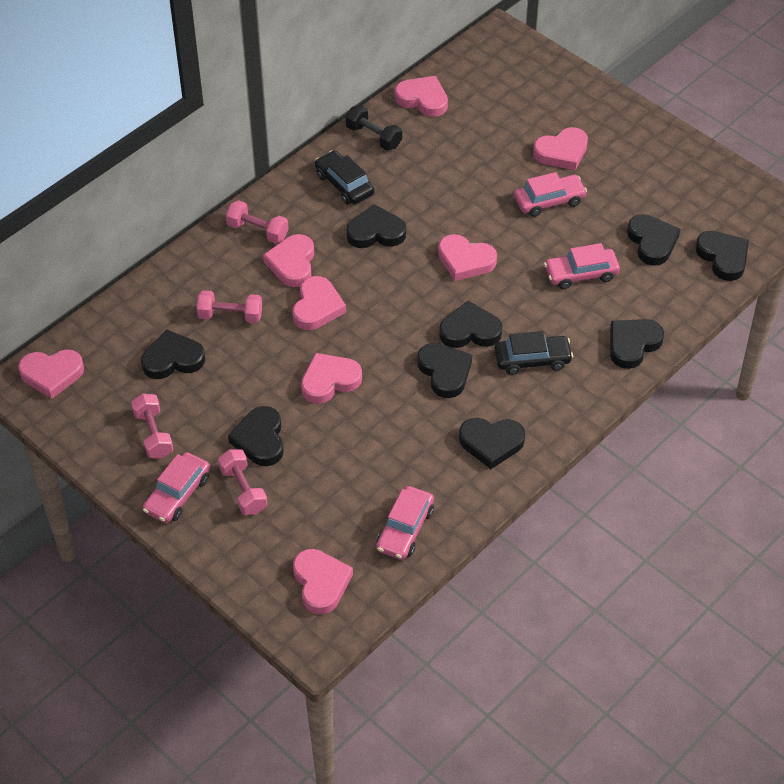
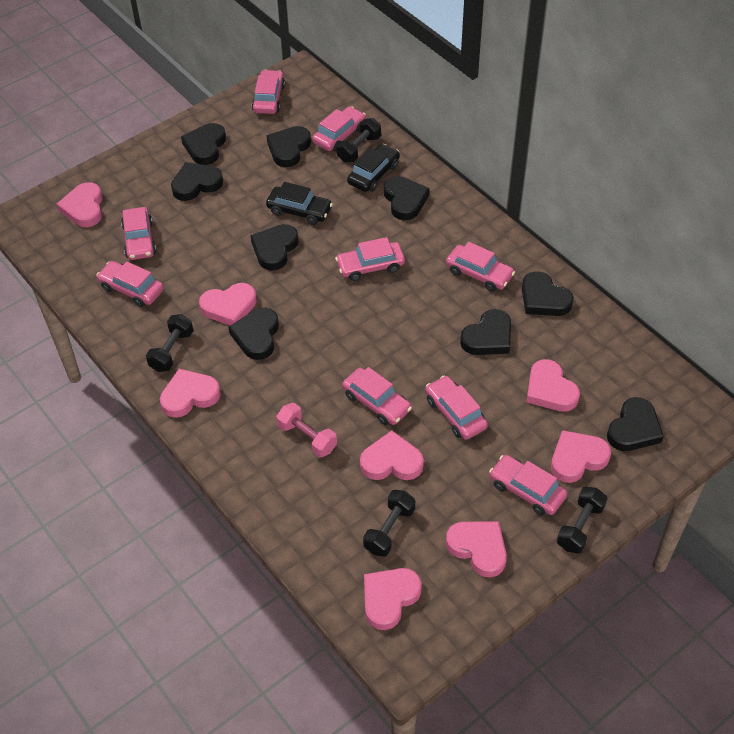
black dumbbell: [346,105,402,151] = 1 -> [146,314,194,372] [337,118,381,163] [363,490,415,557] [557,487,607,553] = 4
pink car: [143,452,210,523] [376,486,434,560] [514,172,587,217] [544,243,620,289] = 4 -> [96,261,164,307] [121,207,156,260] [252,70,285,114] [312,106,366,152] [335,237,405,281] [342,367,412,425] [425,376,488,440] [446,242,515,292] [489,455,568,516] = 9
pink dumbbell: [131,393,173,459] [196,290,262,323] [218,449,268,515] [226,200,288,244] = 4 -> [276,403,337,458] = 1

